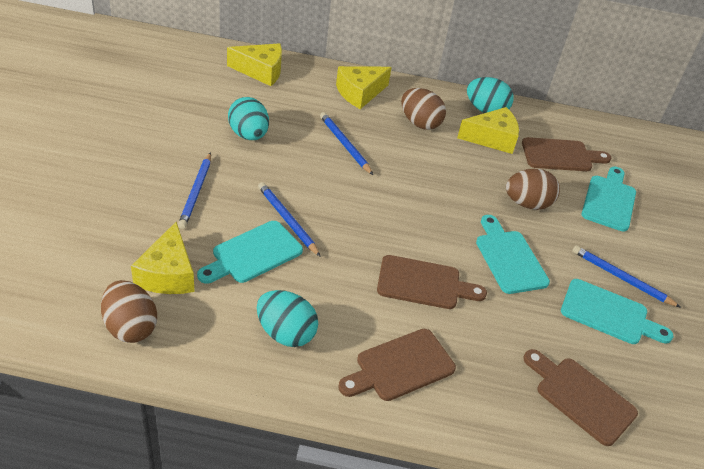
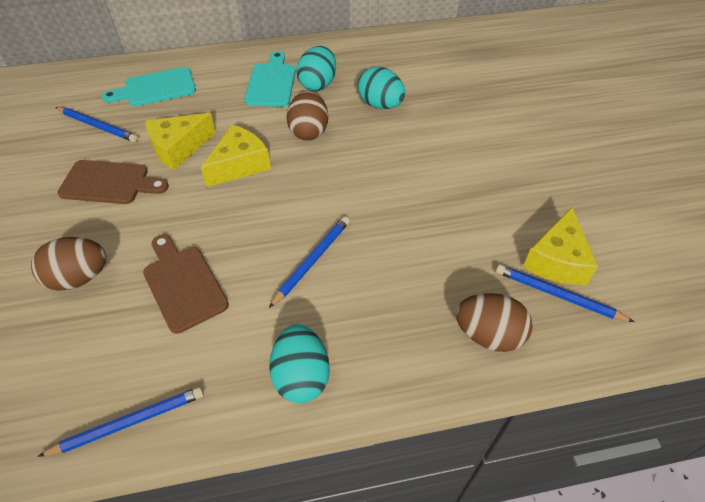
brown cutting board: [338,329,456,401] [377,255,487,309] [522,137,611,171] [523,349,638,446] = 4 -> [58,160,169,204] [143,234,229,334] = 2
turquoise cutting board: [197,221,303,284] [476,215,550,294] [561,279,673,344] [582,167,636,232] = 4 -> [102,67,196,106] [244,51,296,107] = 2
yellow cheese: [131,222,195,294] [227,43,282,86] [336,66,392,109] [457,107,519,154] = 4 -> [145,113,216,170] [201,125,271,187] [523,207,598,285] = 3

